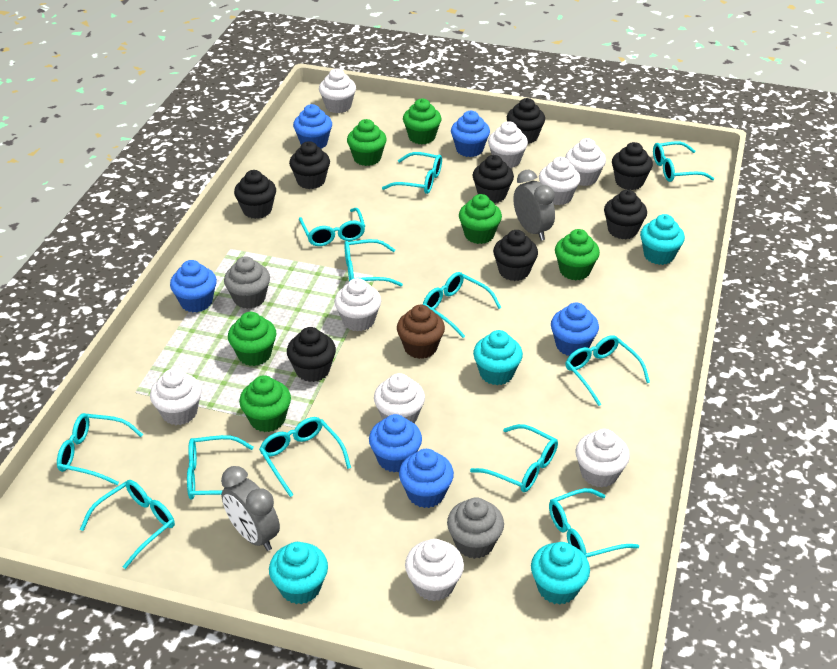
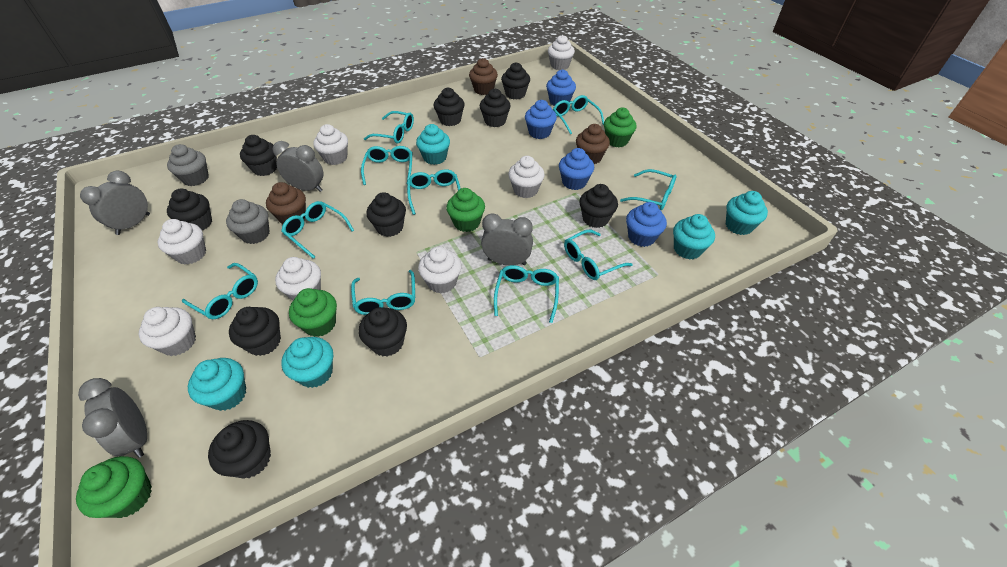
black cupcake: [234,170,276,219] [287,327,336,382] [289,141,330,189] [472,155,514,203] [493,230,538,281] [507,98,545,144] [604,190,647,239] [612,142,653,190] = 8 -> [167,188,212,230] [208,420,271,479] [229,307,281,356] [240,135,277,176] [359,307,407,356] [366,192,406,237] [434,88,465,126] [480,89,511,127] [501,62,530,100] [579,184,618,228] = 10
blue cupcake: [170,260,217,312] [293,104,332,149] [369,414,422,473] [399,449,454,508] [451,111,490,157] [551,302,599,356] = 6 -> [525,100,557,139] [546,69,576,106] [559,148,594,190] [626,202,667,247] = 4
brown cupcake: [397,305,445,359] = 1 -> [266,182,306,224] [469,58,498,95] [576,124,610,164] = 3
green cupcake: [228,312,276,366] [239,375,291,432] [347,119,387,166] [403,98,441,144] [459,194,502,244] [555,229,600,280] = 6 -> [76,456,152,518] [289,288,337,337] [446,188,485,232] [604,108,637,147] = 4
grey clock: [221,466,280,551] [513,170,555,241] = 2 -> [78,378,147,458] [80,171,150,235] [273,141,323,192] [481,213,533,266] = 4
turquoise cupcake: [269,542,328,604] [473,330,523,385] [531,542,590,605] [640,214,685,265] = 4 -> [188,358,246,411] [281,337,333,388] [416,124,450,165] [673,214,715,260] [726,191,768,235] = 5
turquoise glasses: [57,413,143,485] [80,480,175,569] [187,435,254,500] [259,417,351,497] [299,208,365,246] [344,239,403,286] [382,152,442,194] [423,272,502,338] [470,424,558,492] [549,488,639,557] [566,335,650,406] [653,141,714,182] = 12 -> [182,263,258,319] [281,201,354,259] [351,270,415,315] [361,146,413,185] [364,111,414,144] [407,169,461,215] [494,265,559,323] [553,95,604,135] [564,230,633,280] [620,169,677,210] = 10
white cupcake: [150,369,202,425] [319,68,356,113] [334,278,381,331] [374,373,425,424] [405,539,464,601] [488,121,528,168] [539,157,580,205] [565,138,606,186] [576,429,630,487] = 9 -> [139,307,196,356] [157,219,206,265] [275,257,321,301] [313,124,348,165] [418,247,462,294] [508,156,545,198] [548,35,575,70] = 7

